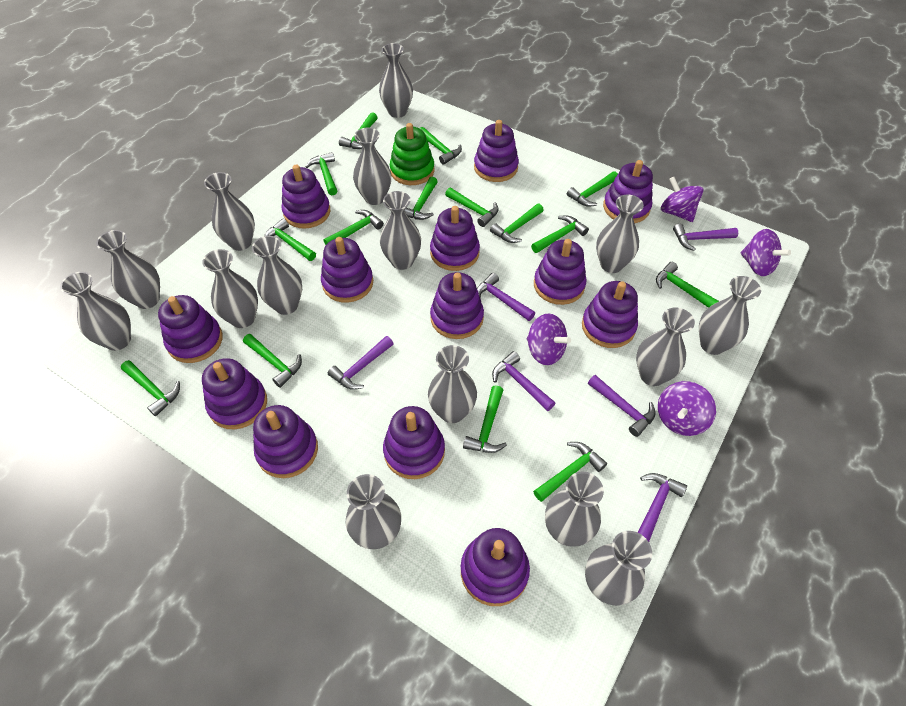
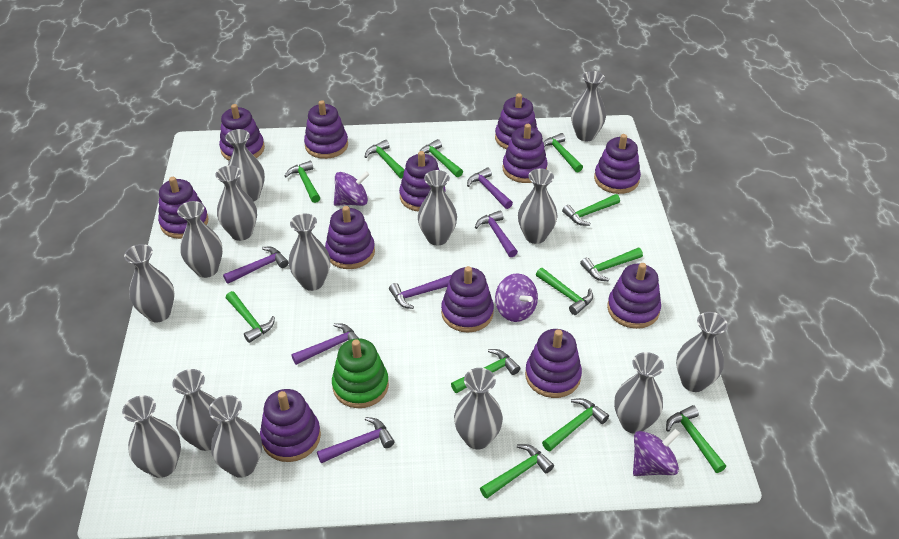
green hammer: [121,360,180,416] [243,334,302,388] [264,219,316,261] [305,152,337,195] [324,210,384,245] [339,112,378,149] [404,177,438,220] [419,127,462,165] [445,188,499,227] [463,385,507,453] [490,204,544,243] [531,215,589,253] [533,442,607,502] [567,171,618,206] [656,262,719,308] = 15 -> [226,291,275,343] [285,161,320,203] [365,140,404,178] [420,139,463,177] [451,349,520,393] [480,444,554,499] [536,268,593,315] [542,398,609,452] [543,133,583,173] [562,194,620,226] [580,248,643,281] [666,405,726,473] = 12
grey vase: [60,272,131,351] [96,230,160,309] [202,249,258,328] [204,172,255,251] [252,236,302,315] [346,474,401,549] [353,128,391,205] [379,43,413,118] [380,191,421,270] [428,345,477,423] [545,471,604,547] [585,531,652,606] [596,194,644,273] [636,308,695,386] [699,276,761,355] = 15 -> [122,395,181,478] [124,244,174,322] [172,369,220,451] [177,201,223,278] [209,395,262,478] [215,165,257,241] [225,129,265,202] [289,214,330,291] [418,170,457,245] [454,368,503,449] [518,169,557,244] [571,71,606,141] [614,352,664,434] [676,312,728,392] = 14
purple spinning top: [527,313,571,365] [658,381,716,436] [661,177,704,222] [741,229,791,276] = 4 -> [334,171,370,206] [495,273,538,322] [633,429,680,476] = 3
purple stacking toy: [158,295,223,363] [202,358,267,430] [253,405,318,478] [281,165,330,229] [321,237,373,303] [383,406,445,479] [430,206,480,271] [430,272,484,339] [461,528,530,606] [474,120,519,182] [534,239,587,305] [582,281,638,348] [603,160,653,223] = 13 -> [158,177,209,239] [219,104,265,161] [260,389,321,462] [304,100,348,159] [325,206,375,269] [399,151,446,212] [441,266,494,332] [495,93,538,149] [502,124,548,183] [525,329,582,398] [594,134,641,194] [607,263,661,329] = 12

